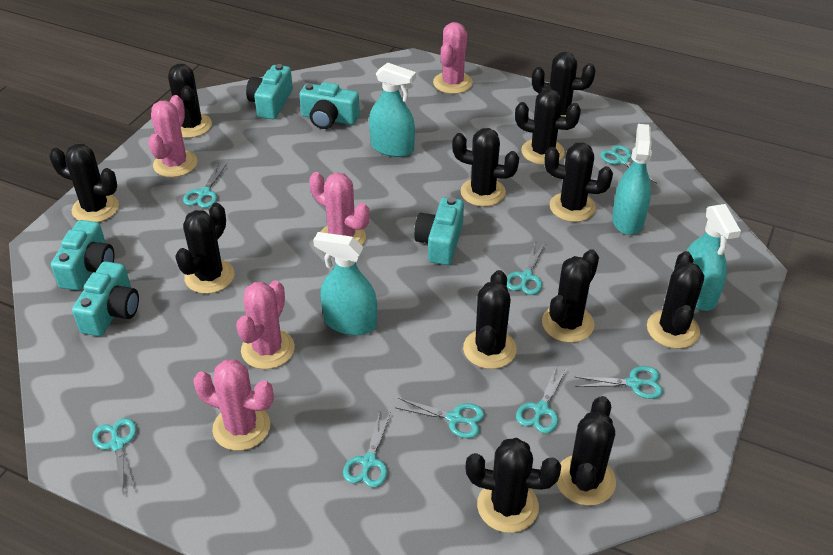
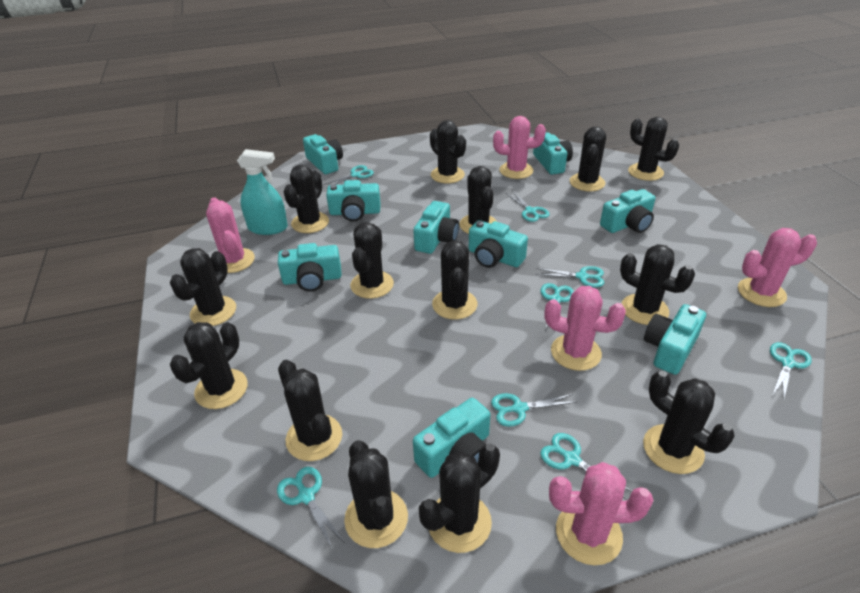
black cactus: [50,144,119,222] [168,64,212,138] [175,203,235,294] [452,128,519,207] [463,270,517,369] [466,438,561,533] [515,89,581,165] [532,52,596,117] [542,249,599,343] [544,143,613,222] [556,396,616,506] [647,251,704,349] = 12 -> [170,248,236,326] [170,322,248,409] [278,360,342,461] [283,165,329,233] [344,440,408,548] [350,222,394,299] [419,443,500,553] [430,120,466,184] [432,240,477,320] [459,166,497,234] [570,126,606,192] [620,244,695,325] [628,117,679,181] [643,371,735,474] = 14
turquoise camera: [51,220,115,290] [72,261,139,336] [246,64,293,119] [299,82,360,129] [414,197,464,265] = 5 -> [278,243,342,292] [303,134,343,174] [326,180,381,221] [413,201,459,254] [413,398,490,478] [469,220,528,268] [533,132,573,175] [600,189,656,233] [644,304,706,375] = 9
turquoise spray bottle: [313,232,377,335] [369,63,416,157] [612,124,652,235] [687,204,741,311] = 4 -> [237,149,288,235] = 1

